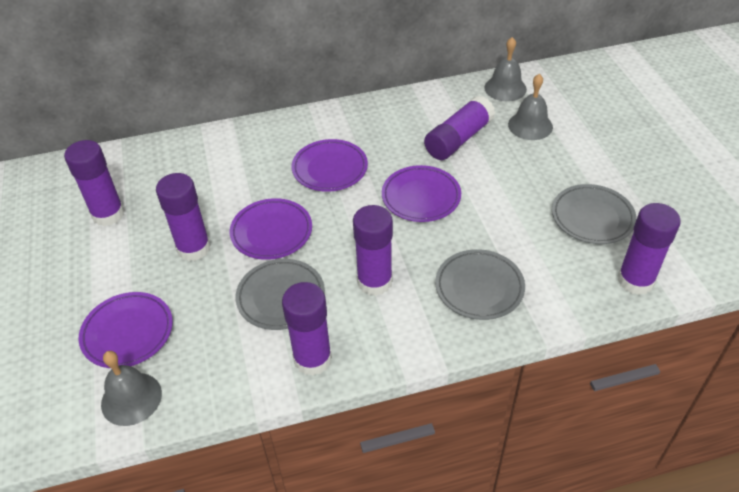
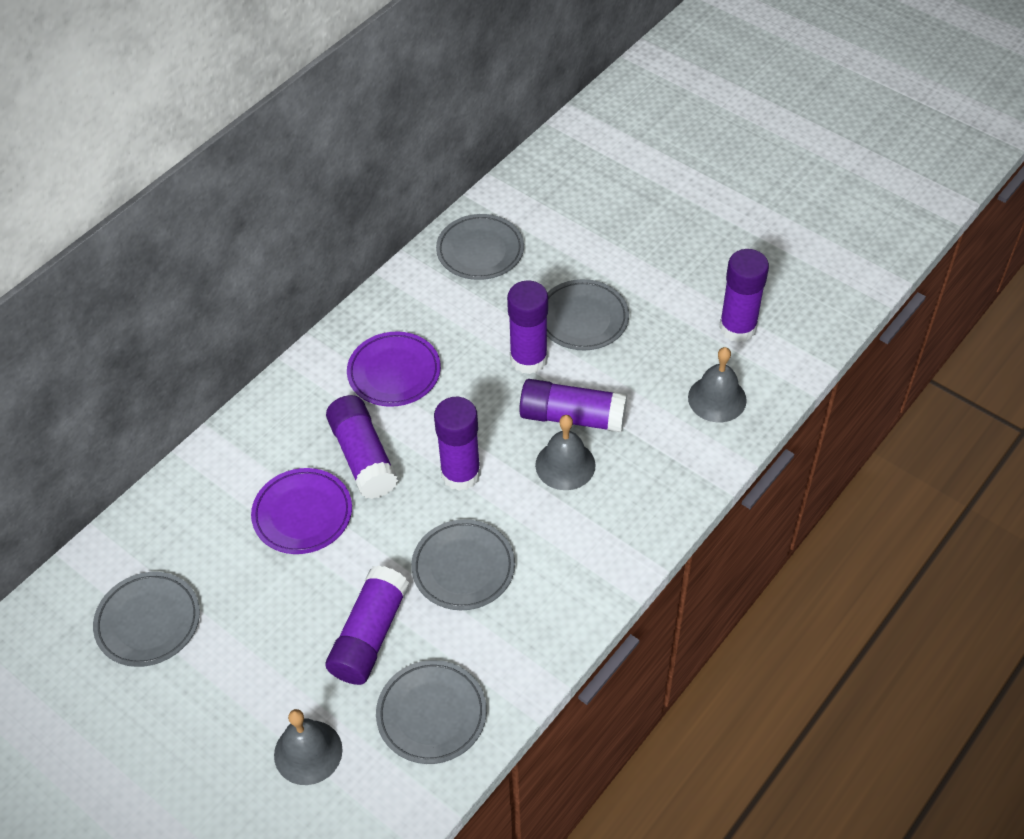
grey plate: [235,259,325,330] [435,249,525,320] [552,184,637,244] = 3 -> [93,572,200,667] [376,660,487,764] [411,519,515,610] [436,214,524,280] [547,279,629,350] = 5
purple plate: [79,292,173,368] [230,198,312,260] [292,139,368,192] [382,165,461,222] = 4 -> [251,468,352,554] [347,332,441,407] = 2

